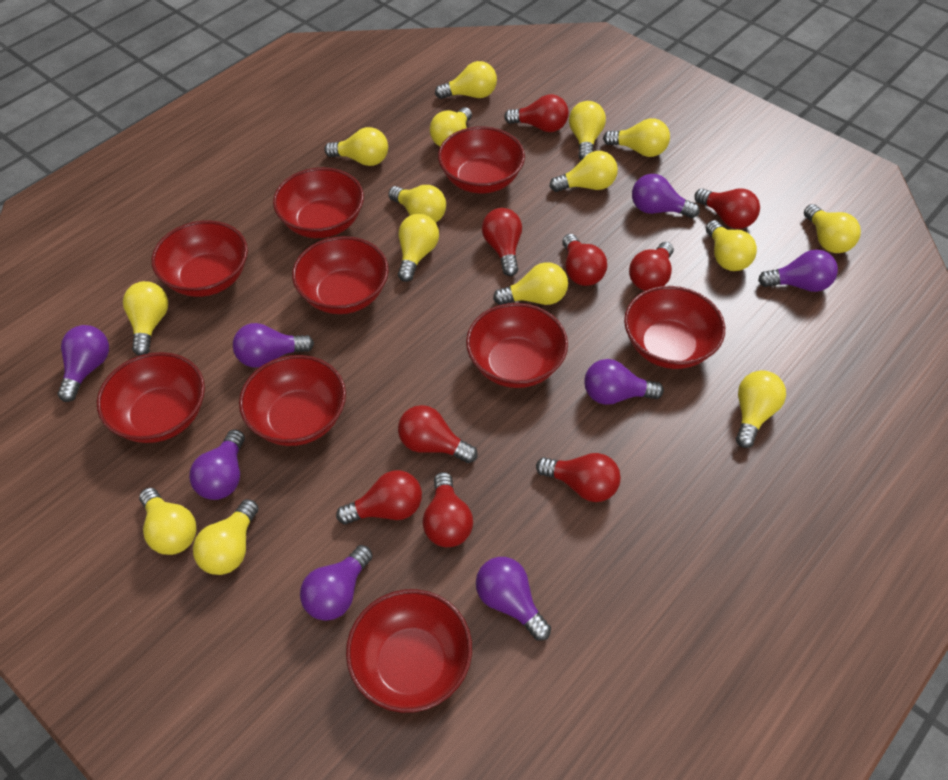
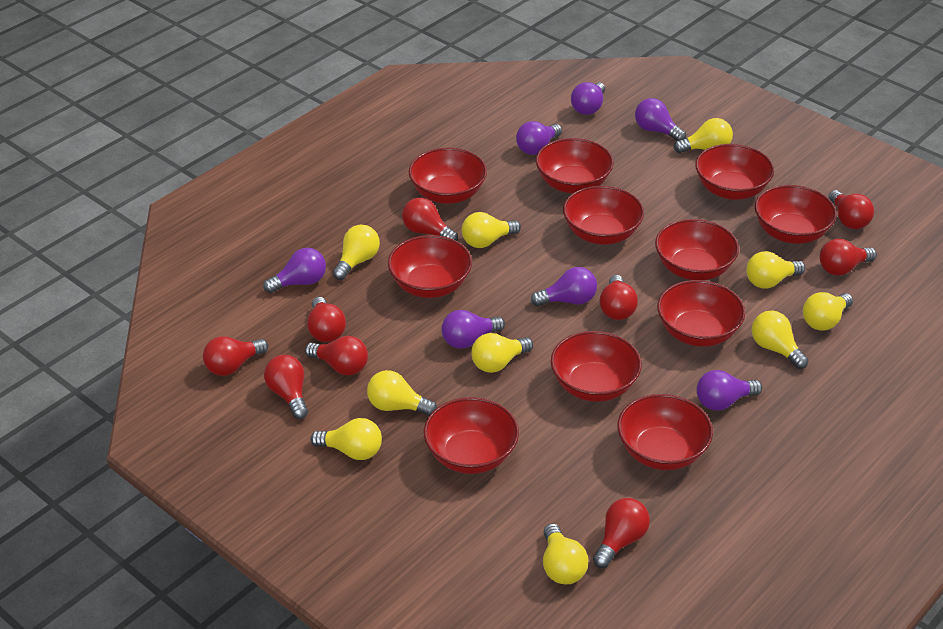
purple light bulb: [58,325,109,402] [189,429,245,500] [233,323,314,367] [300,545,373,621] [476,557,551,641] [584,359,664,405] [632,174,700,218] [758,249,838,292] = 8 -> [263,248,326,293] [441,310,505,349] [516,121,562,155] [531,267,597,306] [571,82,605,115] [635,98,686,141] [696,370,762,411] = 7
red bowl: [97,352,205,443] [152,221,248,297] [239,355,346,446] [273,167,364,238] [292,236,389,314] [346,589,472,713] [438,126,525,193] [466,303,568,388] [624,286,725,369] = 9 -> [388,235,472,298] [409,148,487,204] [424,397,519,474] [536,138,614,194] [551,331,642,402] [563,186,644,245] [618,394,713,470] [655,219,739,280] [657,280,745,347] [695,144,774,200] [755,185,837,244] = 11
yellow light bulb: [123,281,168,356] [139,488,197,555] [193,499,258,575] [324,127,388,166] [388,185,446,223] [398,214,439,282] [430,107,472,146] [435,61,497,99] [493,262,568,305] [549,151,618,192] [569,101,606,160] [603,118,670,157] [706,220,757,271] [736,370,786,448] [804,204,861,253] = 15 -> [310,418,382,460] [333,225,380,280] [367,370,437,416] [462,212,521,248] [471,333,533,373] [543,523,588,584] [674,118,733,153] [746,251,805,288] [752,311,809,369] [803,292,853,330] = 10

